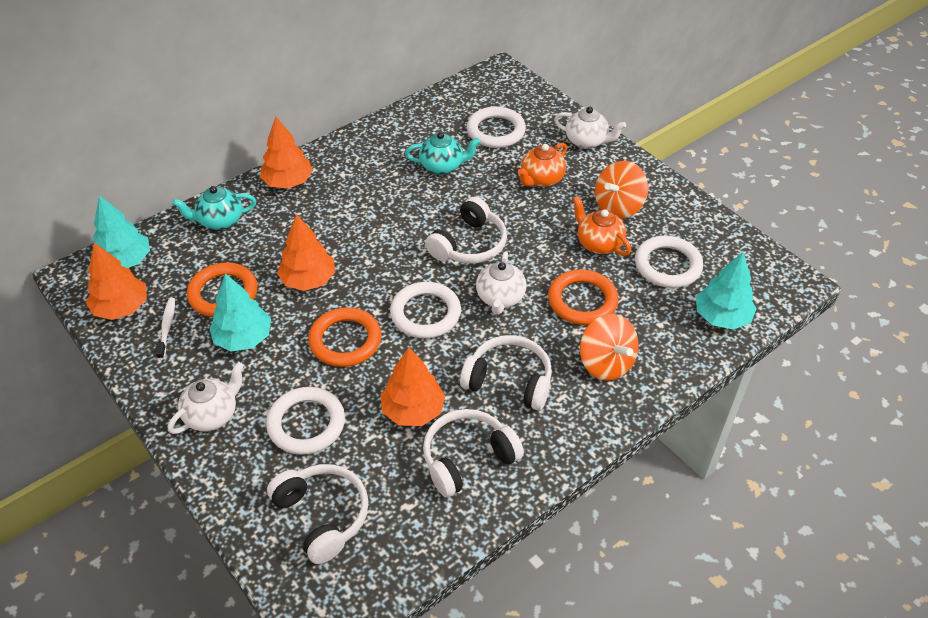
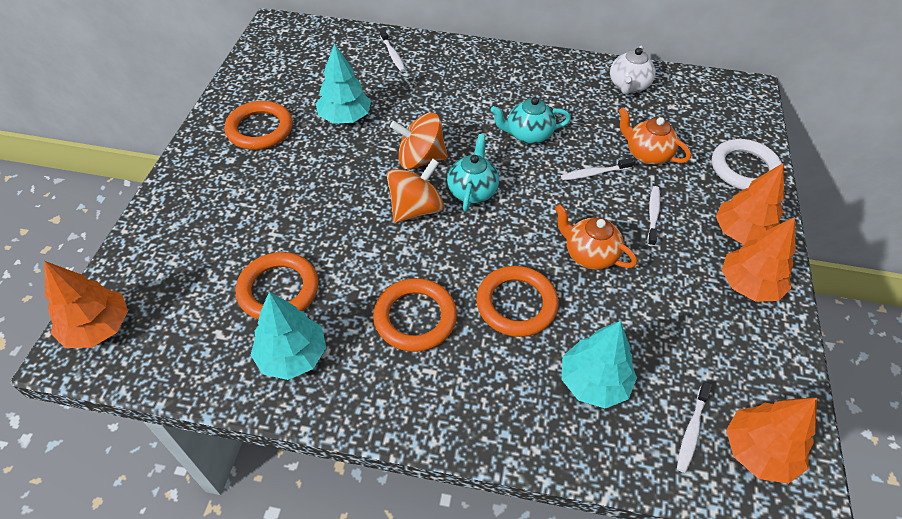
orange ring: [187,262,258,317] [308,307,381,367] [548,269,619,325] = 3 -> [225,101,293,150] [236,252,319,320] [373,278,457,352] [476,266,558,337] = 4
white headphones: [267,464,368,564] [423,409,524,498] [425,197,507,264] [460,335,552,411] = 4 -> none = 0
white ring: [266,387,345,455] [390,282,461,339] [467,106,526,148] [635,235,703,288] = 4 -> [712,139,782,190] = 1
white teapot: [168,362,244,434] [476,251,526,315] [554,107,626,149] = 3 -> [610,46,656,94] = 1
white toothbrush: [155,298,175,359] = 1 -> [380,29,406,72] [561,158,634,180] [647,186,660,246] [677,382,712,473] = 4

